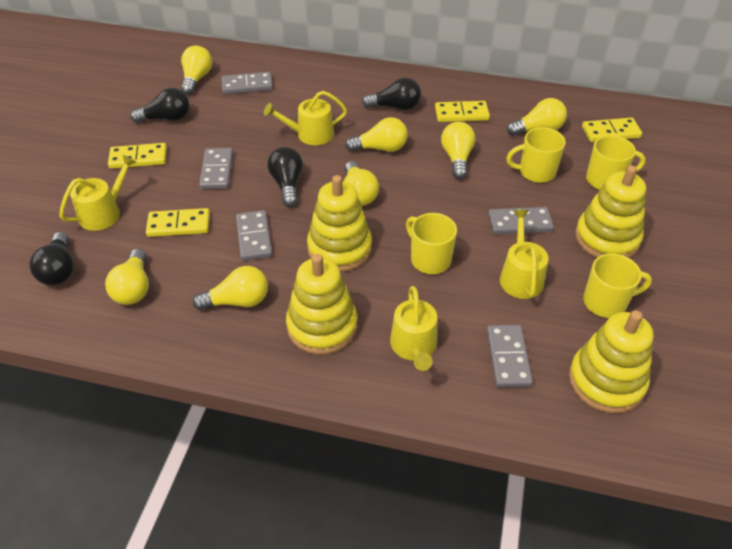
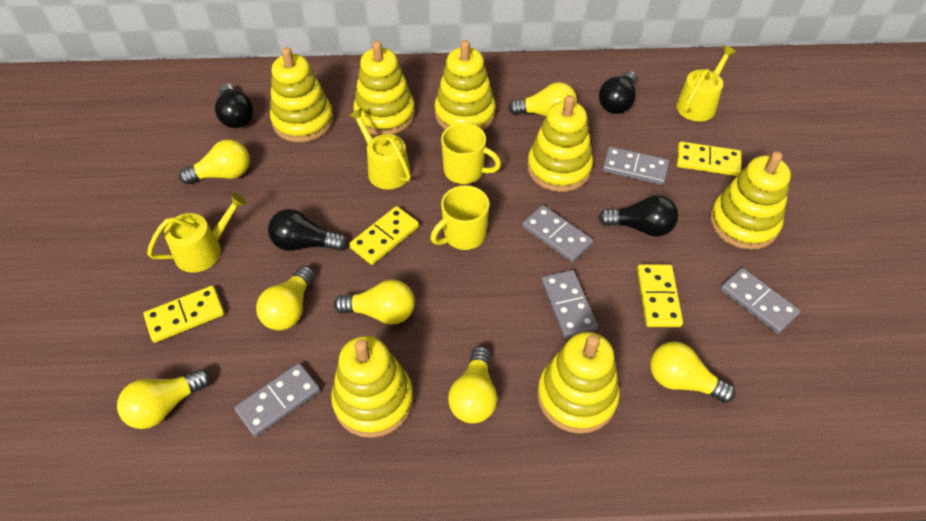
yellow mug: [406,213,457,274] [506,127,566,183] [583,253,652,318] [586,135,646,190] = 4 -> [431,185,489,250] [441,123,501,184] = 2
yellow stacking toy: [286,254,357,355] [307,175,372,272] [569,310,653,413] [575,165,646,258] = 4 -> [270,47,334,142] [331,336,414,438] [353,41,415,135] [434,40,496,131] [527,95,593,192] [537,332,620,434] [710,151,791,250] = 7
yellow watering can: [59,155,136,231] [264,91,347,145] [390,286,437,371] [500,210,549,299] = 4 -> [147,193,246,272] [348,108,411,190] [676,46,736,121] = 3

